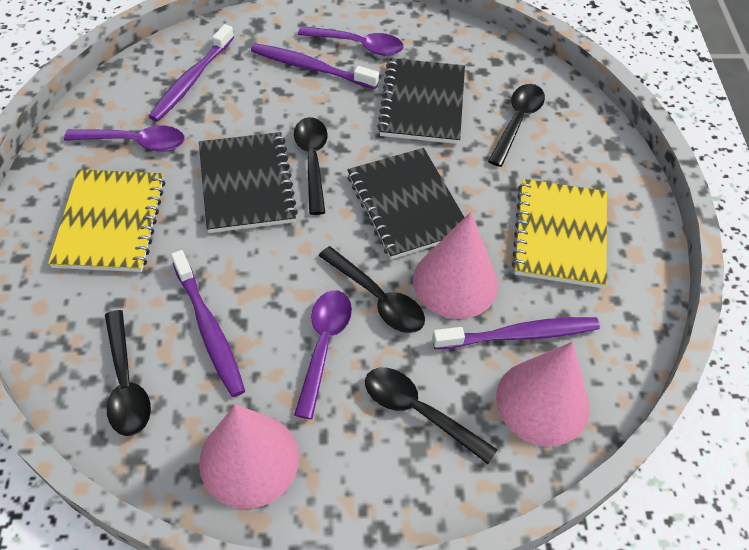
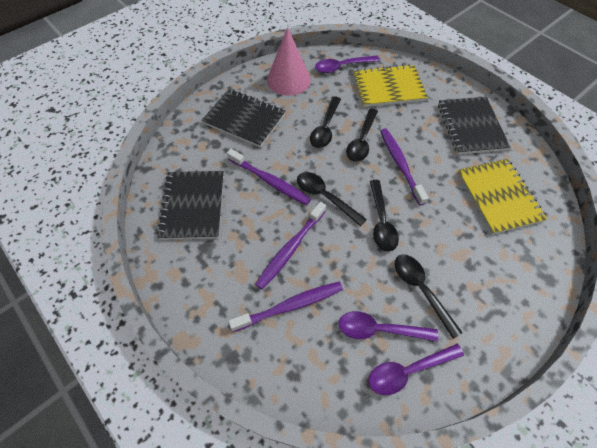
pink cone: [199,404,299,509] [413,212,498,319] [496,342,589,446] = 3 -> [267,27,311,96] = 1

